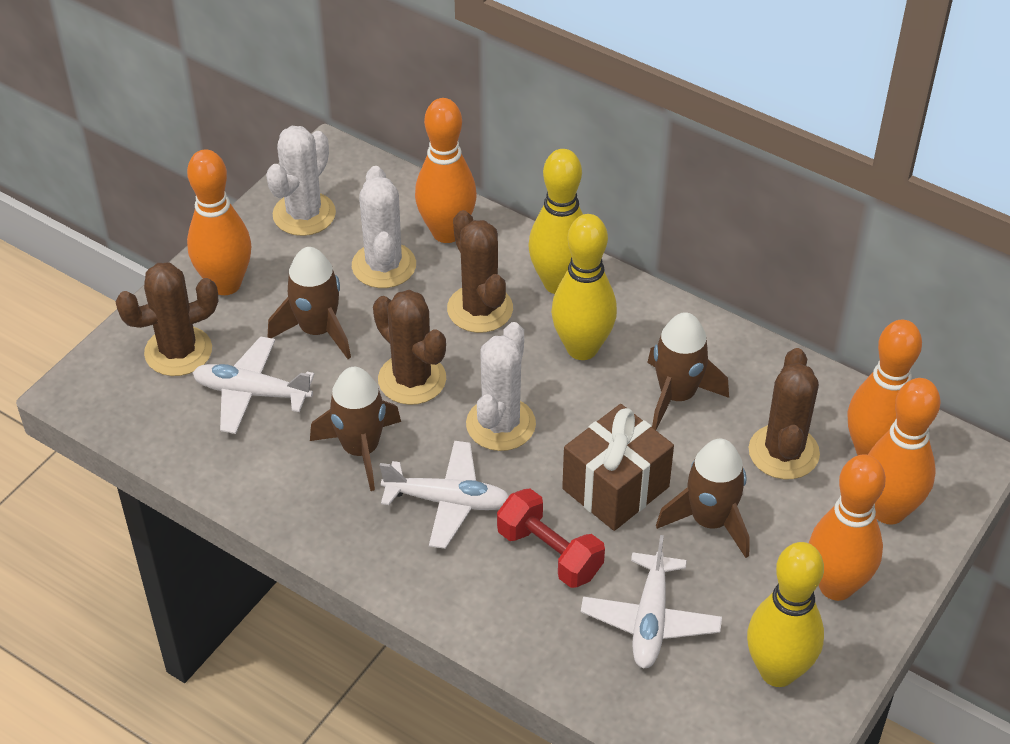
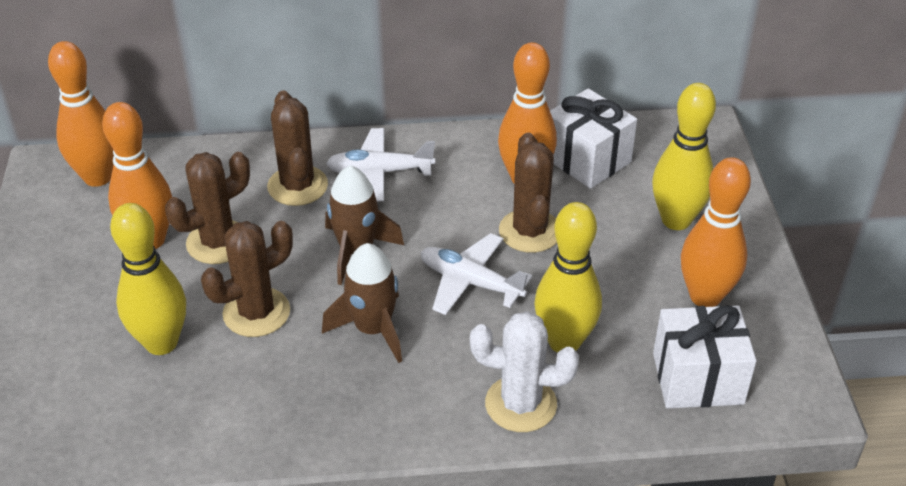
brown gift: [562,404,674,531] = 1 -> none = 0
brown rocket: [268,247,351,359] [310,367,401,491] [647,312,729,430] [656,439,750,558] = 4 -> [322,243,402,363] [325,165,404,285] = 2
orange bowling pin: [187,150,251,295] [415,98,477,243] [809,454,886,601] [847,320,922,456] [868,378,940,525] = 5 -> [48,41,114,187] [102,102,172,249] [498,42,557,183] [681,157,751,307] = 4
red dumbbell: [497,488,605,588] = 1 -> none = 0
white cactus: [266,126,336,236] [352,166,416,288] [466,322,536,451] = 3 -> [470,311,579,432] = 1
white gift: none = 0 -> [550,88,637,189] [653,305,757,408] = 2
white plane: [193,336,315,434] [380,441,509,549] [581,535,722,669] = 3 -> [326,128,435,201] [421,233,532,315] = 2

